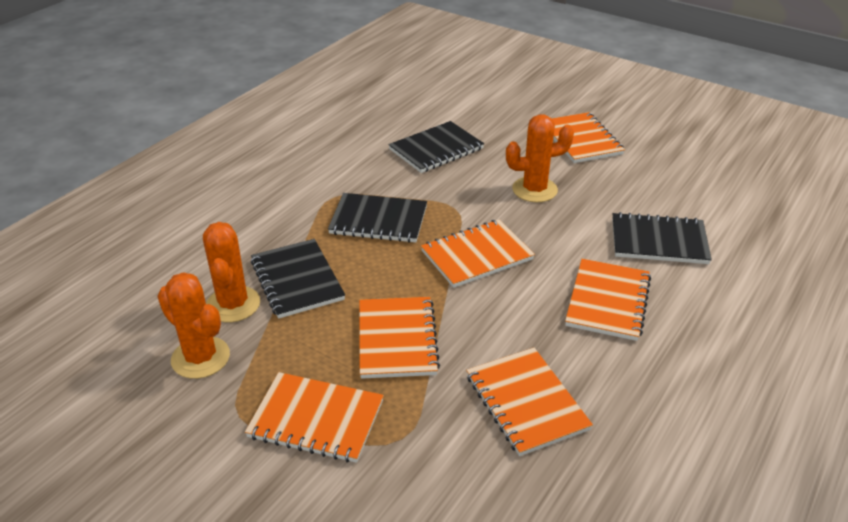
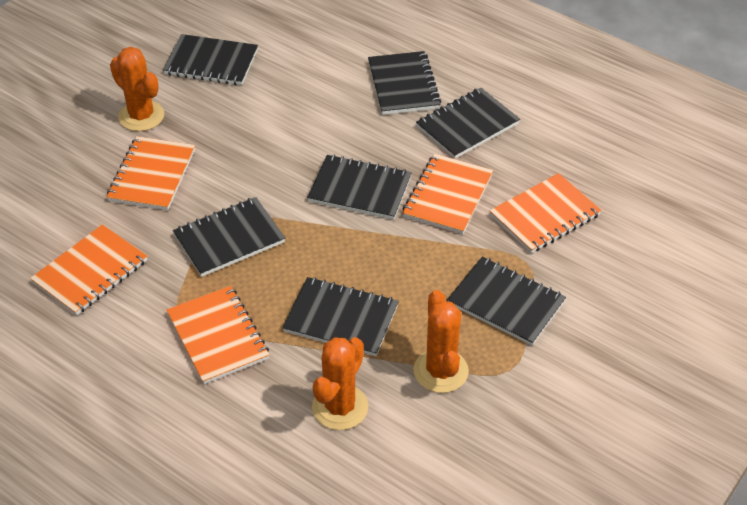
black notebook: [251,239,345,319] [328,193,427,243] [389,121,484,173] [612,212,712,264] = 4 -> [163,34,258,85] [173,197,285,277] [282,277,399,356] [307,155,412,220] [368,51,441,115] [416,88,520,159] [447,257,566,346] = 7
orange notebook: [245,372,384,463] [359,297,440,379] [421,219,535,288] [466,348,593,456] [552,112,625,163] [565,259,651,341] = 6 -> [30,224,147,316] [107,136,195,210] [167,286,269,384] [402,154,493,234] [490,173,601,253] = 5

